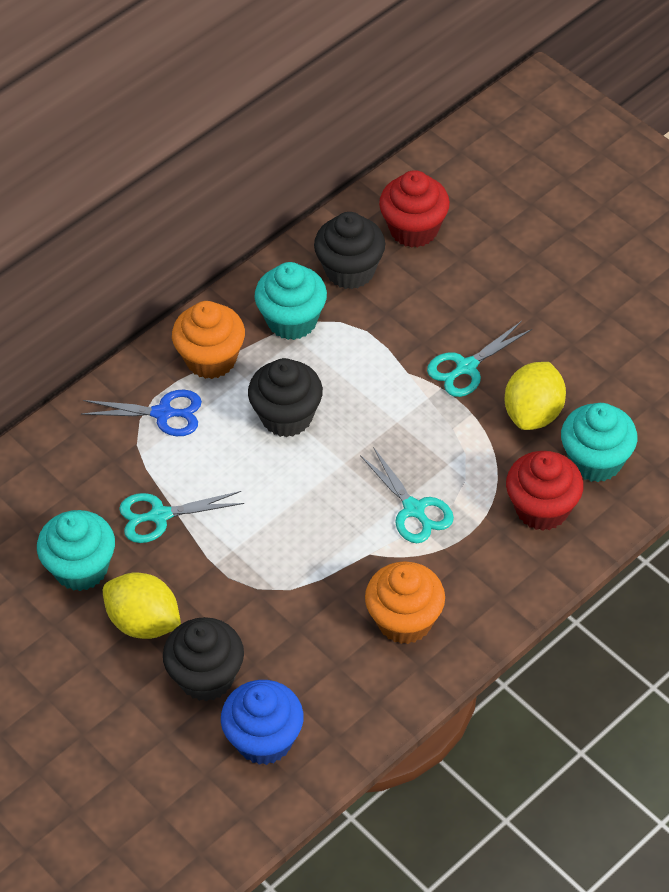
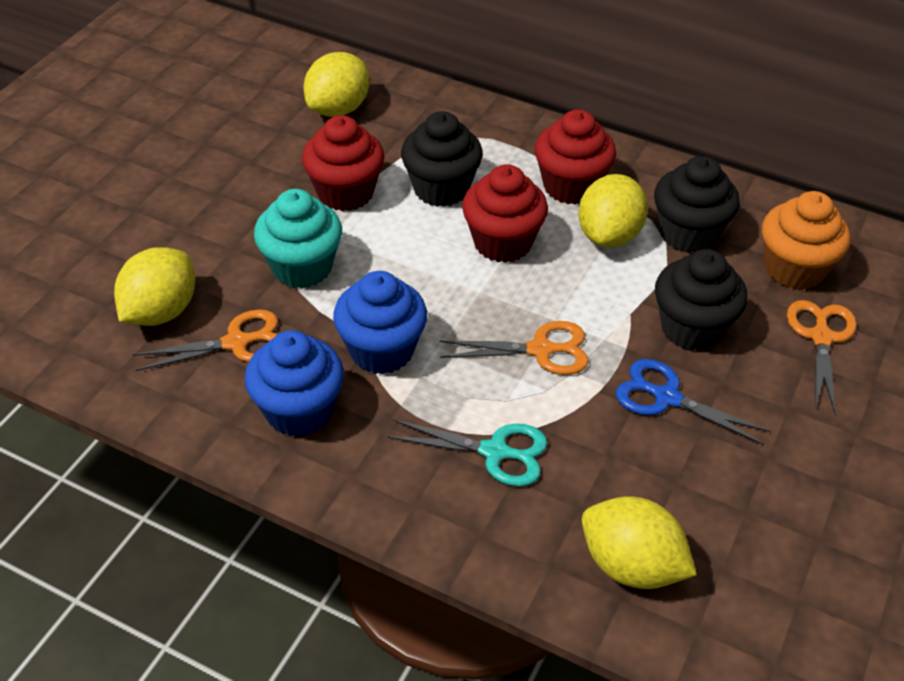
blue cupcake: [221,680,304,765] = 1 -> [245,330,344,437] [333,271,427,374] = 2
orange cupcake: [172,301,245,379] [365,561,445,644] = 2 -> [762,191,851,290] = 1
orange scissors: none = 0 -> [132,309,278,371] [440,321,589,375] [787,300,857,414] = 3
red cupcake: [379,170,450,248] [506,451,584,531] = 2 -> [302,115,384,211] [462,164,548,263] [535,109,616,205] = 3
turquoise cupcake: [37,510,115,591] [254,262,327,340] [561,403,637,482] = 3 -> [254,189,342,289] = 1
turquoise scissors: [119,491,244,543] [360,447,454,543] [427,321,532,397] = 3 -> [387,419,548,487] = 1
yellow lemon: [103,572,181,639] [505,362,566,430] = 2 -> [114,247,195,326] [303,52,369,117] [578,174,648,248] [582,496,697,589] = 4

